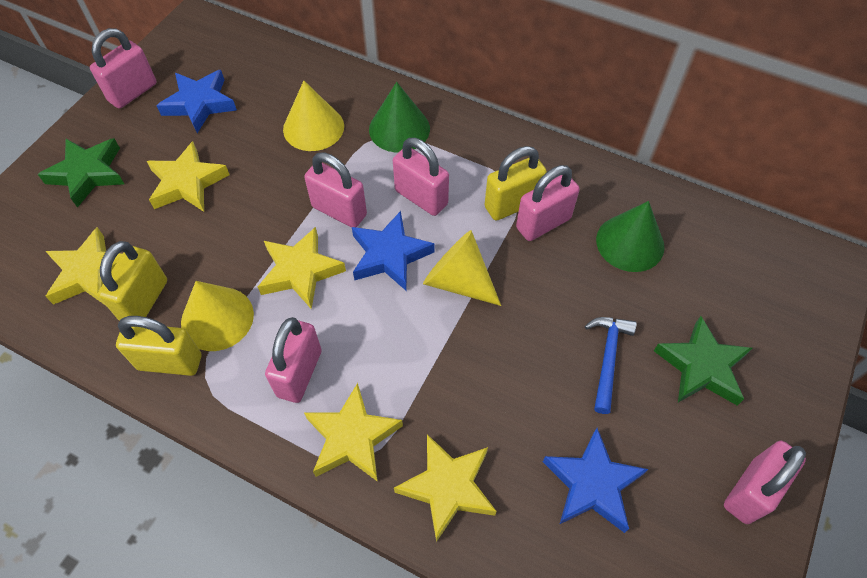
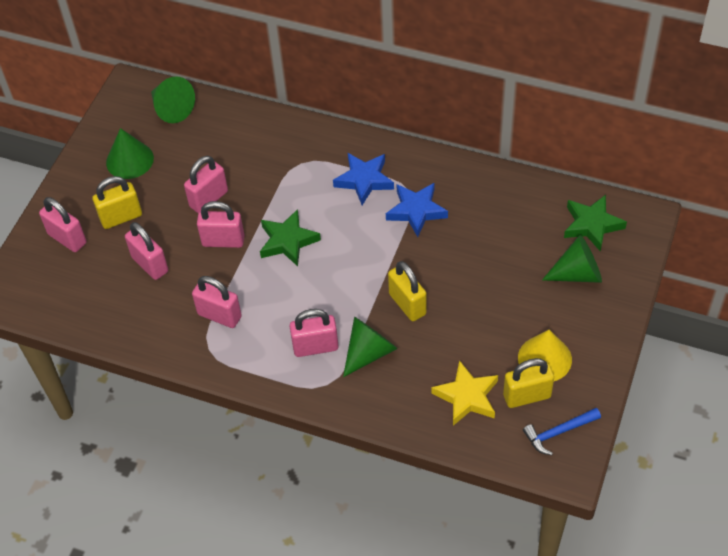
blue star: [156,70,237,133] [352,211,435,290] [543,428,648,533] = 3 -> [333,153,394,205] [386,183,448,237] = 2
green cone: [369,82,430,153] [596,201,665,272] = 2 -> [106,128,154,179] [151,76,195,123] [343,317,398,377] [542,235,602,283] = 4
yellow cone: [181,281,254,351] [283,81,344,151] [423,230,501,306] = 3 -> [518,330,572,381] = 1
yellow star: [45,227,122,306] [147,141,230,212] [258,227,346,309] [304,383,403,482] [394,434,497,542] = 5 -> [432,360,498,426] = 1

